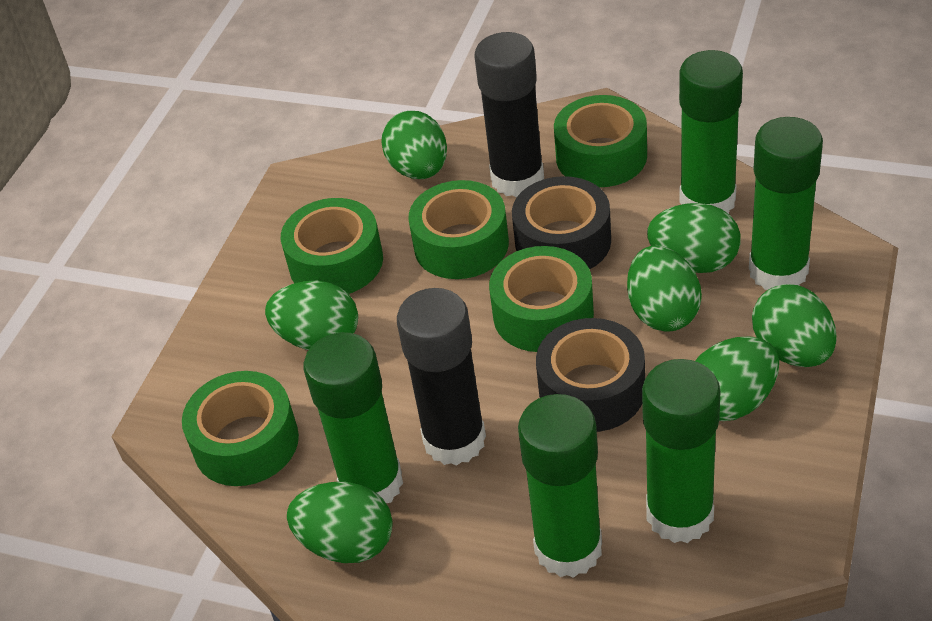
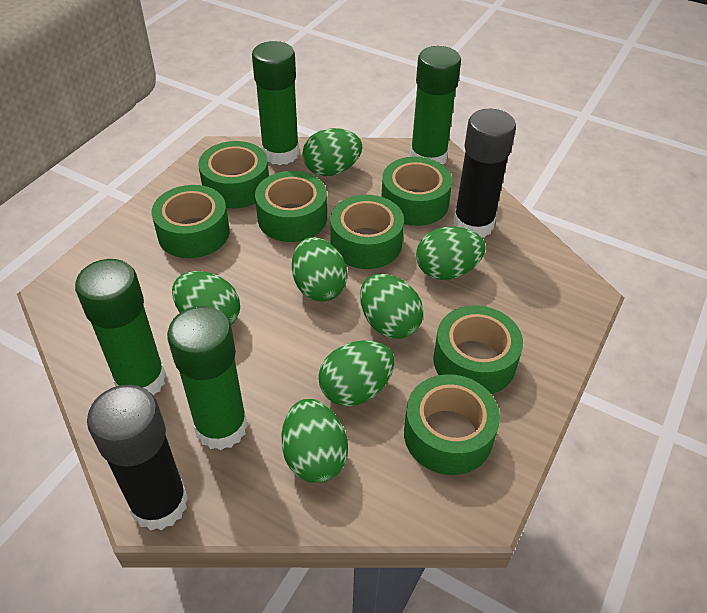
black tape: [512,176,611,269] [536,318,645,432] = 2 -> none = 0
green glue stick: [304,332,403,503] [518,394,602,578] [642,359,720,543] [679,50,743,214] [749,117,823,290] = 5 -> [75,259,166,396] [167,306,248,450] [252,41,299,165] [410,46,461,165] = 4
green tape: [182,371,299,486] [281,198,383,294] [409,180,509,279] [489,246,594,352] [554,95,647,187] = 5 -> [151,185,230,258] [198,141,269,208] [255,171,327,242] [330,195,404,269] [381,157,452,226] [404,374,500,475] [433,305,523,394] = 7

